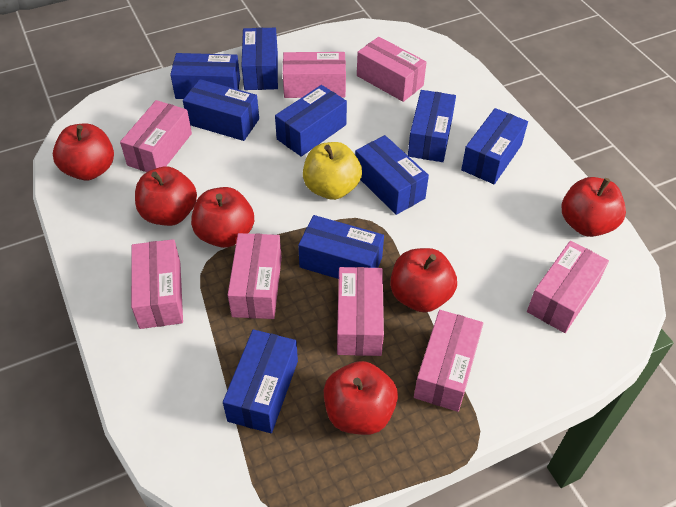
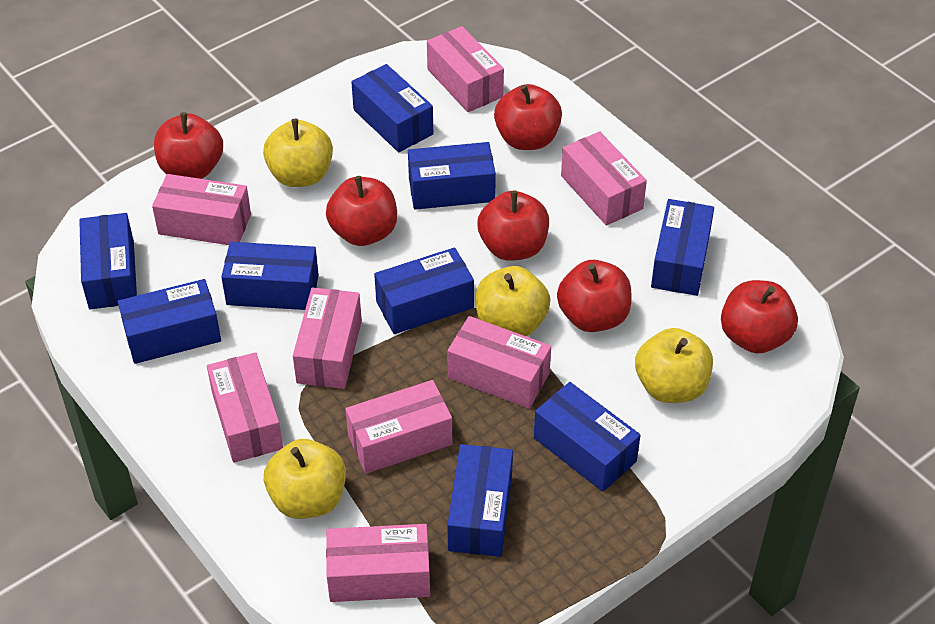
yellow apple: [303,142,362,200] = 1 -> [263,119,333,187] [264,439,346,519] [476,266,550,336] [635,328,713,403] = 4

